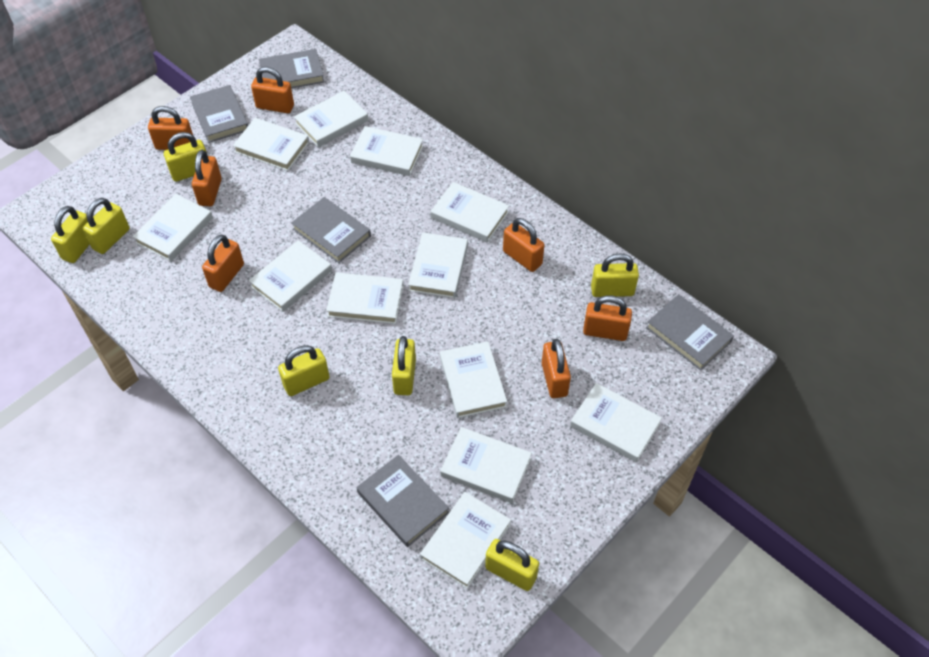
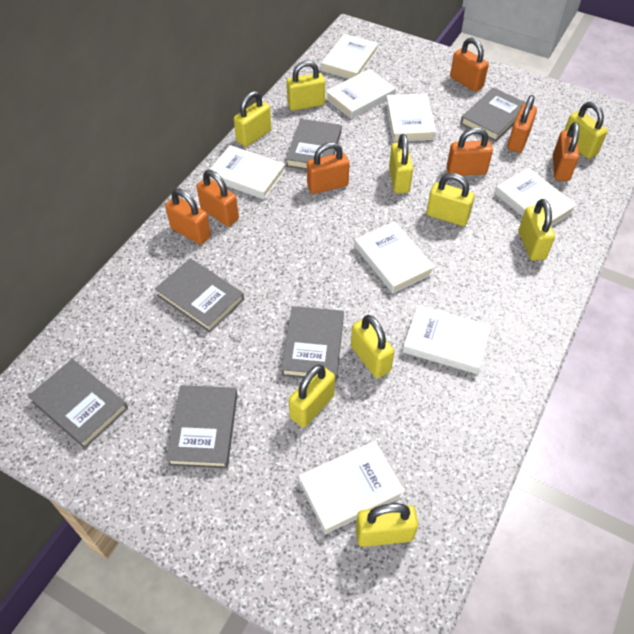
grey book: [190,85,248,143] [259,49,324,88] [291,197,371,263] [357,455,449,547] [646,294,734,371] = 5 -> [28,359,128,449] [155,258,244,333] [166,385,238,469] [281,306,344,381] [286,119,342,170] [460,87,526,142] = 6
white book: [133,194,213,262] [233,118,309,171] [249,240,332,312] [294,91,368,147] [326,272,404,324] [350,126,423,176] [408,232,468,298] [420,492,511,589] [431,182,509,243] [440,341,507,418] [440,427,532,503] [570,383,662,462] = 12 -> [209,145,285,200] [299,441,405,534] [321,34,379,79] [326,69,396,119] [354,221,435,293] [386,93,436,142] [402,305,491,374] [494,168,577,227] = 8
yellow padlock: [51,206,90,263] [82,198,129,254] [164,132,207,182] [278,345,330,396] [392,336,416,395] [485,539,539,591] [591,253,639,297] = 7 -> [234,91,271,147] [287,61,325,111] [289,365,335,427] [351,315,394,378] [356,503,418,547] [389,134,413,193] [426,173,475,226] [519,199,555,261] [565,102,608,159] = 9

